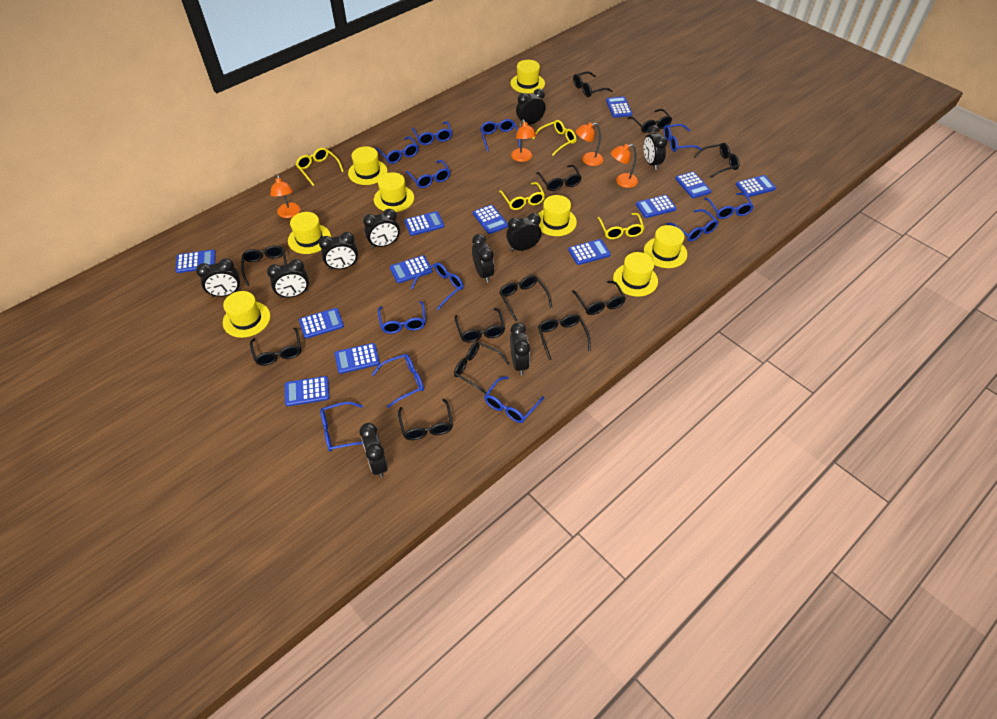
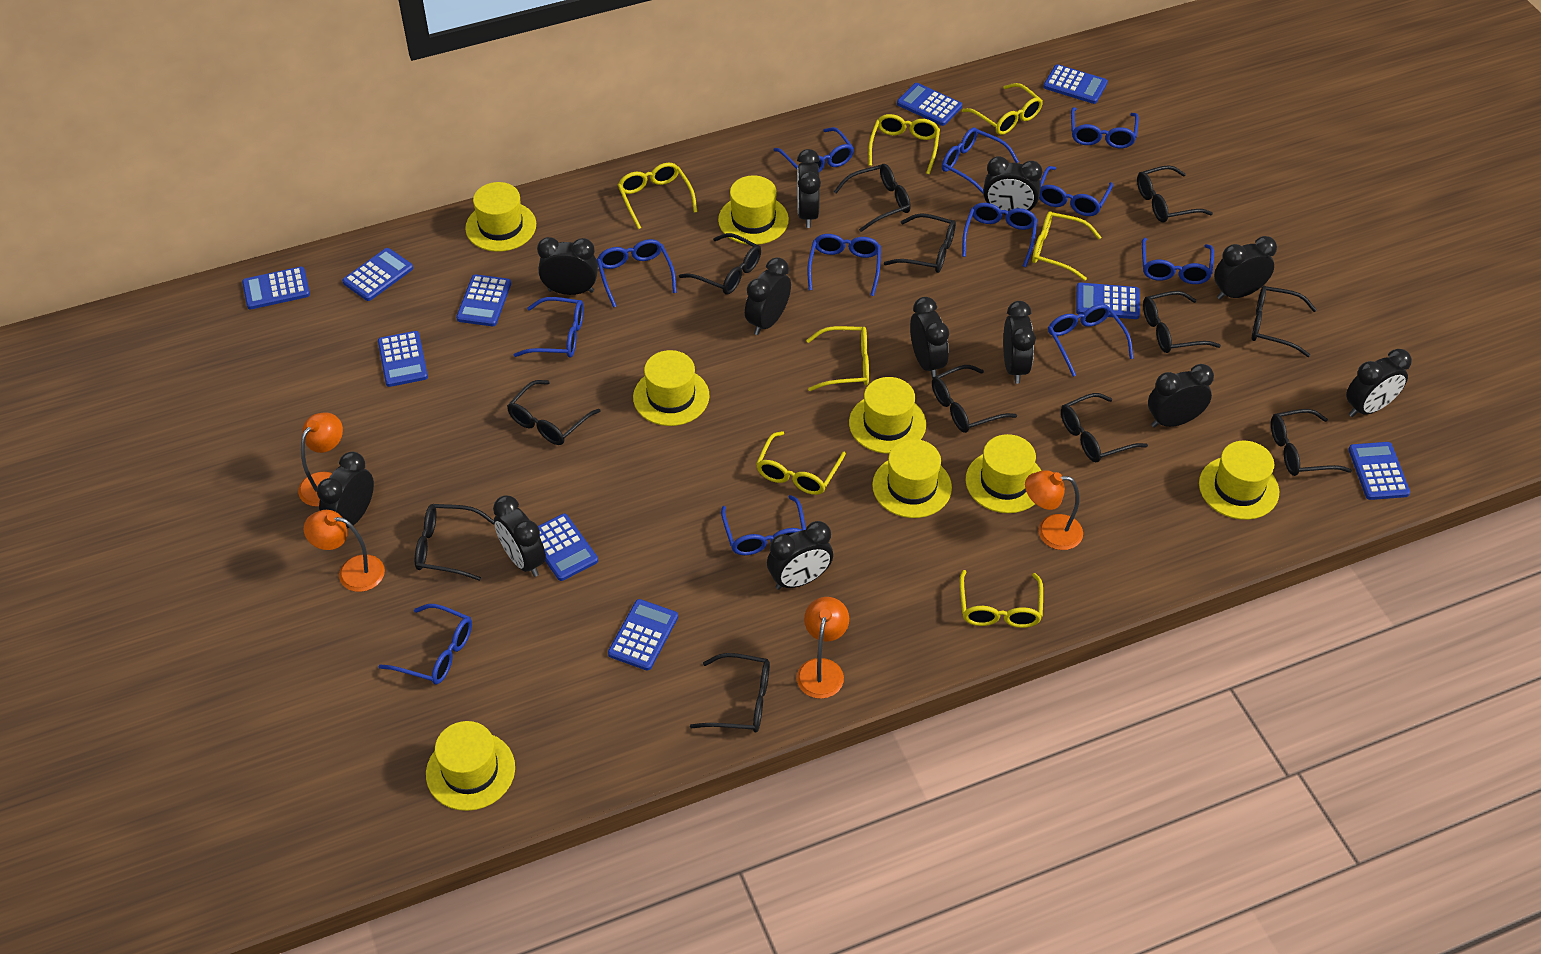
black clock: [196,258,241,297] [267,259,309,298] [319,232,358,270] [359,423,388,478] [363,209,400,248] [472,234,494,283] [506,213,541,252] [510,322,530,375] [516,89,545,126] [644,125,667,170] = 10 -> [317,452,374,528] [493,495,546,577] [537,237,598,295] [745,257,791,335] [767,521,833,590] [797,149,821,228] [910,297,949,378] [983,156,1042,215] [1003,301,1036,384] [1148,364,1214,428] [1214,236,1277,300] [1346,349,1412,417] = 12
blue calculator: [175,250,216,273] [285,376,330,406] [299,308,344,339] [334,343,380,374] [390,255,433,283] [404,211,444,236] [473,205,508,234] [568,239,611,265] [606,96,632,118] [636,195,676,218] [675,171,711,198] [736,175,776,197] = 12 -> [242,267,310,309] [342,248,413,301] [378,331,428,387] [456,274,511,326] [538,514,598,581] [608,599,678,671] [897,83,962,126] [1043,64,1108,104] [1076,283,1140,319] [1348,442,1410,500] = 10
yellow glasses: [296,148,344,186] [499,182,545,210] [532,120,576,156] [597,213,644,239] = 4 -> [618,163,697,229] [756,431,846,495] [806,326,869,391] [868,114,940,174] [960,570,1043,628] [962,83,1043,135] [1032,211,1101,281] = 7

